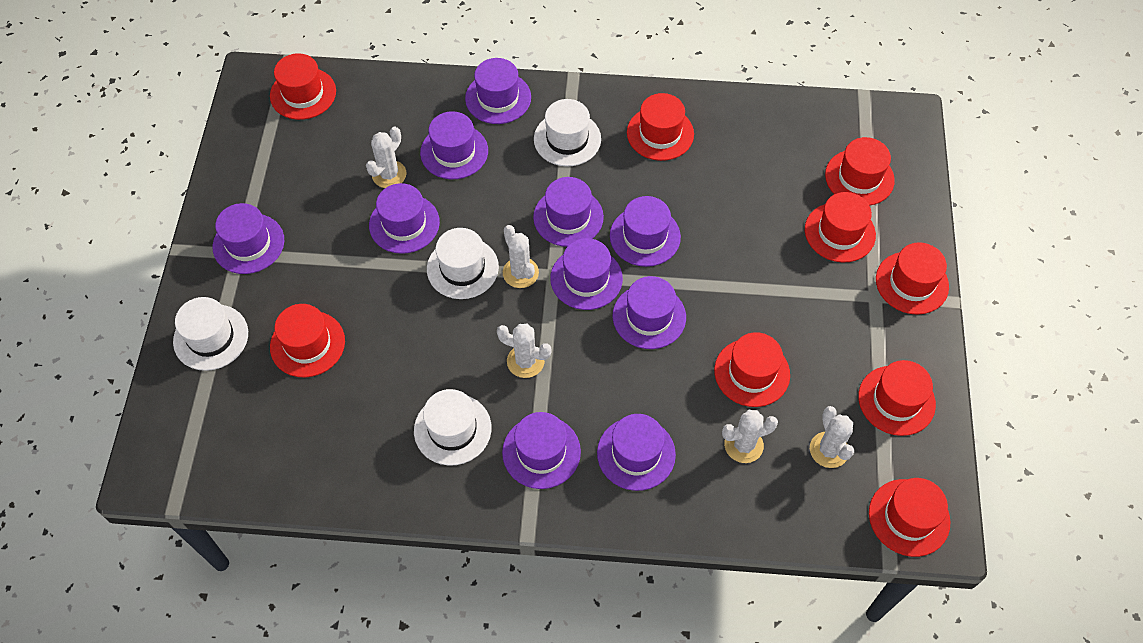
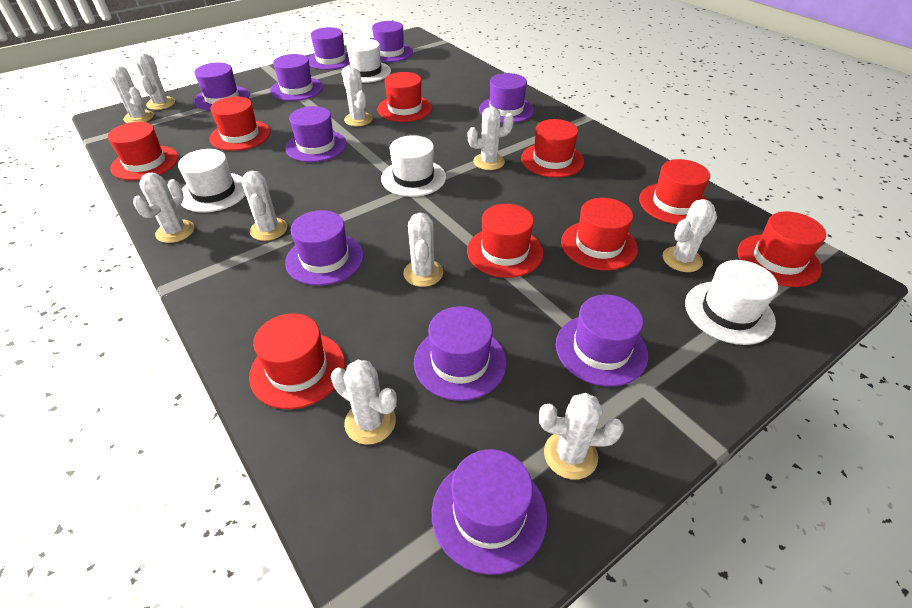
white cactus: [366,127,406,188] [497,324,552,378] [503,225,539,288] [722,410,778,463] [810,406,854,468] = 5 -> [108,66,154,123] [133,173,194,243] [134,53,175,110] [241,171,287,241] [331,360,397,445] [342,68,373,126] [403,213,443,287] [468,107,514,170] [539,393,624,480] [663,199,717,272] = 10

